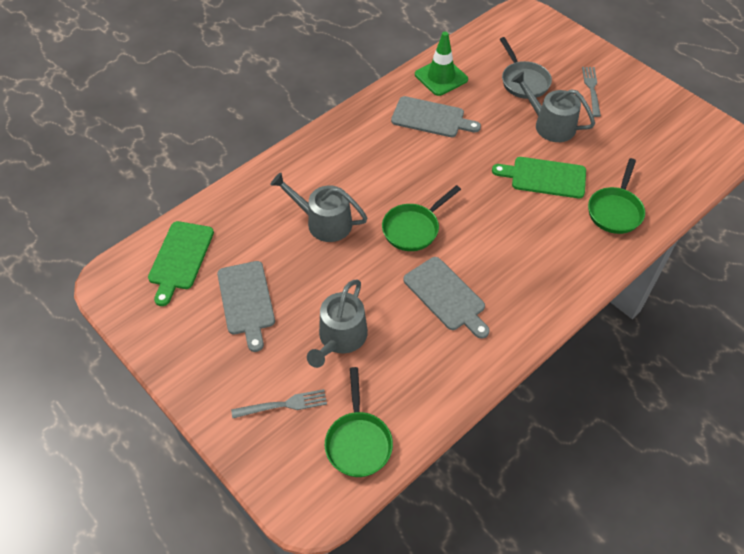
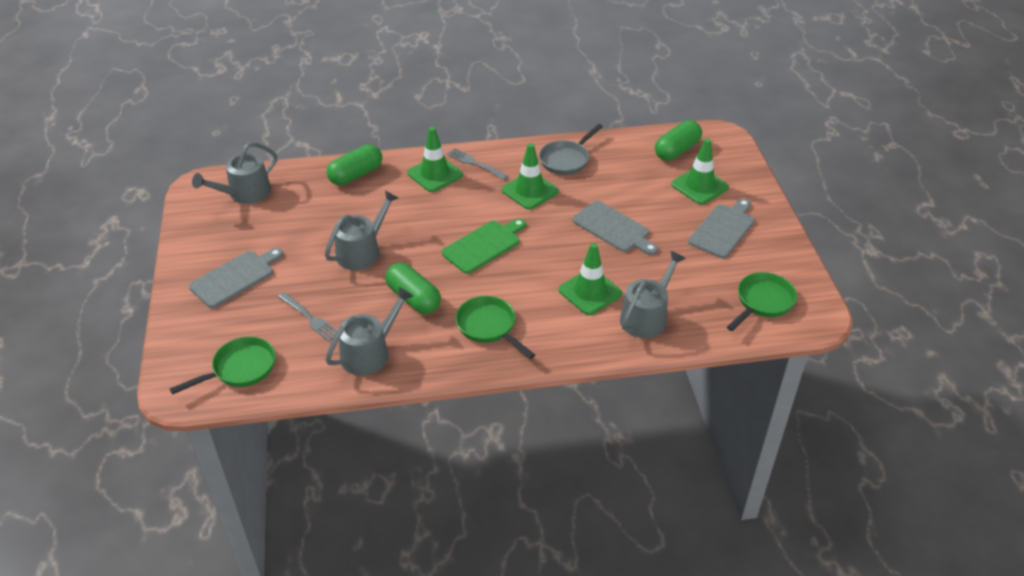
green capsule: none = 0 -> [327,144,382,185] [385,263,441,314] [655,120,702,161] = 3
green cutting board: [148,221,214,306] [492,157,586,198] = 2 -> [442,218,526,274] = 1
green traffic cone: [415,32,468,96] = 1 -> [407,127,463,192] [502,143,559,210] [559,243,622,315] [671,139,729,204] = 4
grey watering can: [270,173,367,242] [307,279,368,368] [511,72,595,142] = 3 -> [192,142,277,204] [325,190,398,270] [325,287,413,375] [620,251,686,338] = 4

